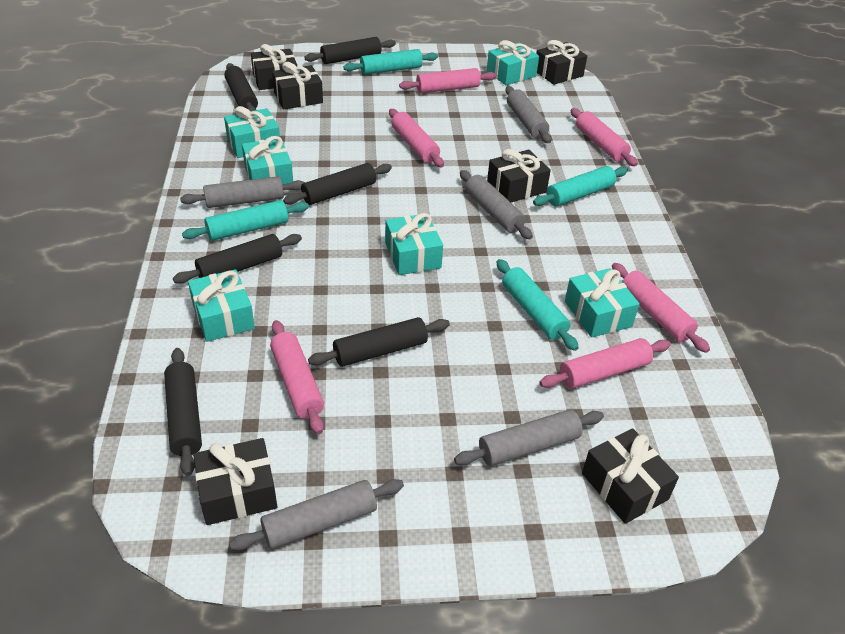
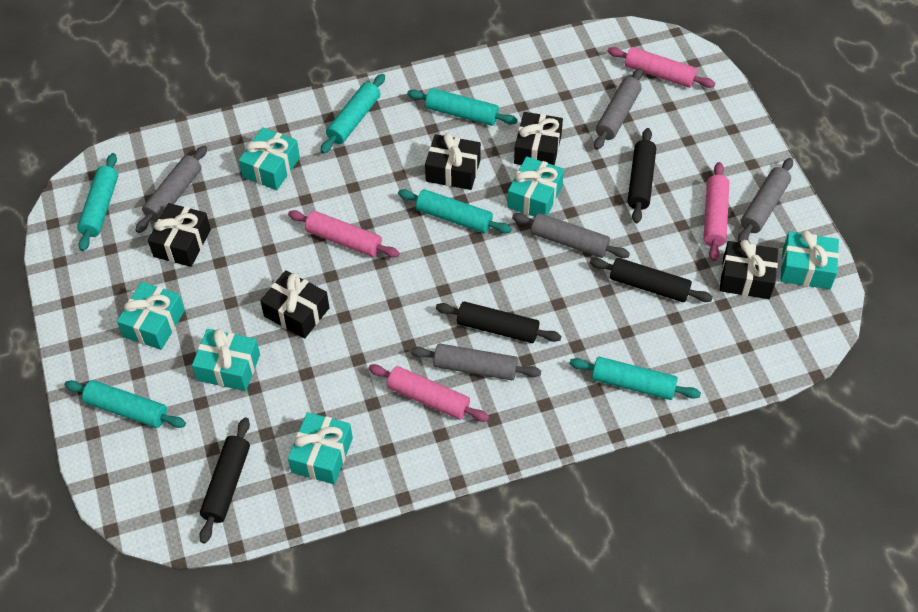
black gift: [193,438,277,525] [251,44,297,90] [272,62,323,110] [487,149,551,202] [536,40,587,85] [582,428,679,524] = 6 -> [148,203,211,267] [260,270,329,339] [425,133,481,190] [514,112,563,165] [720,240,778,299] = 5
black rolling pin: [164,348,202,476] [173,234,302,284] [224,63,258,111] [283,163,392,205] [304,37,396,64] [308,317,450,367] = 6 -> [199,417,250,544] [436,301,561,343] [590,258,713,302] [628,128,656,223] = 4
pink rolling pin: [270,320,324,434] [389,109,444,167] [399,68,496,93] [539,338,671,389] [571,108,638,166] [612,263,710,353] = 6 -> [288,210,400,258] [368,364,489,422] [607,47,715,88] [704,162,729,261] = 4
turquoise rolling pin: [182,200,309,241] [343,49,438,75] [496,259,579,351] [533,166,628,207] = 4 -> [64,380,186,428] [77,153,118,251] [320,74,385,154] [398,189,512,234] [407,88,518,126] [569,357,701,400] = 6

